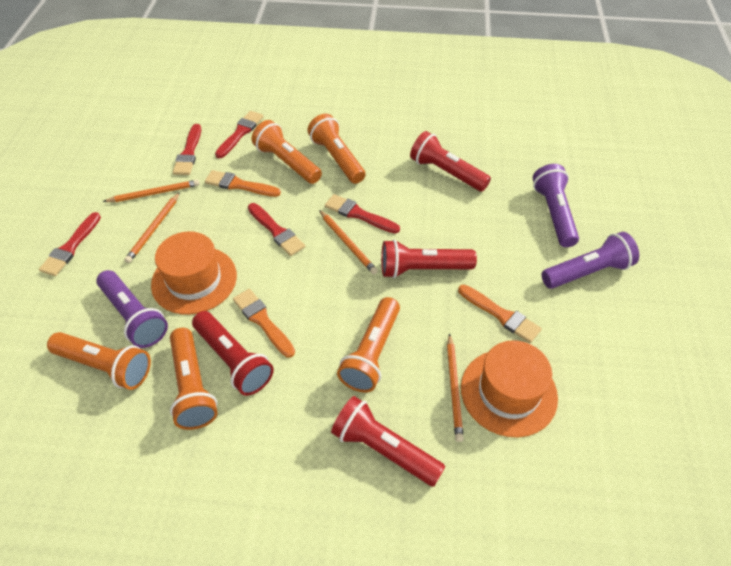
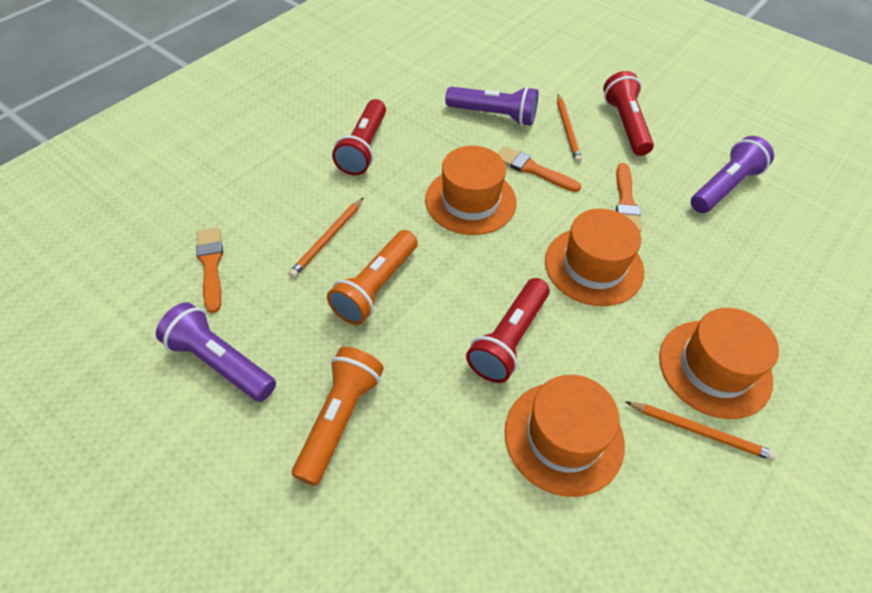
orange flashlight: [47,332,151,390] [170,328,218,430] [252,120,322,184] [307,114,366,184] [337,297,400,392] = 5 -> [292,347,384,486] [327,230,418,325] = 2
orange hat: [151,231,237,315] [461,340,558,437] = 2 -> [425,146,517,235] [504,375,625,497] [545,209,644,306] [659,308,779,419] = 4
orange pencil: [103,180,199,202] [124,192,180,263] [319,210,378,274] [447,333,464,442] = 4 -> [289,197,364,278] [557,94,582,163] [625,401,777,461] = 3
red brush: [39,212,101,276] [173,124,201,175] [215,111,264,158] [248,203,305,256] [325,194,400,233] = 5 -> none = 0
red flashlight: [192,311,274,396] [331,396,445,487] [381,239,477,278] [410,131,491,192] = 4 -> [332,99,386,175] [466,278,550,383] [603,71,654,156] = 3

